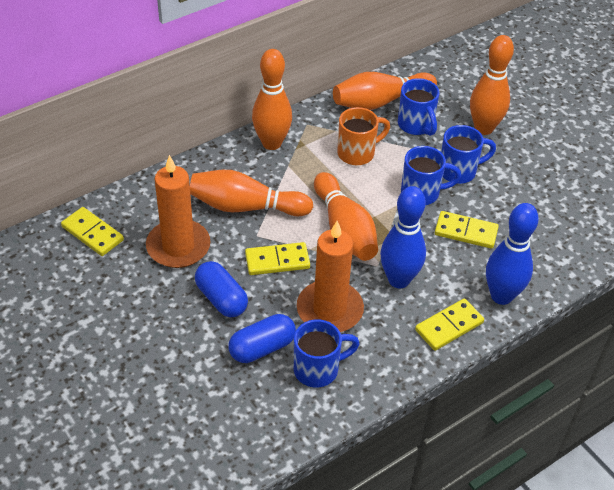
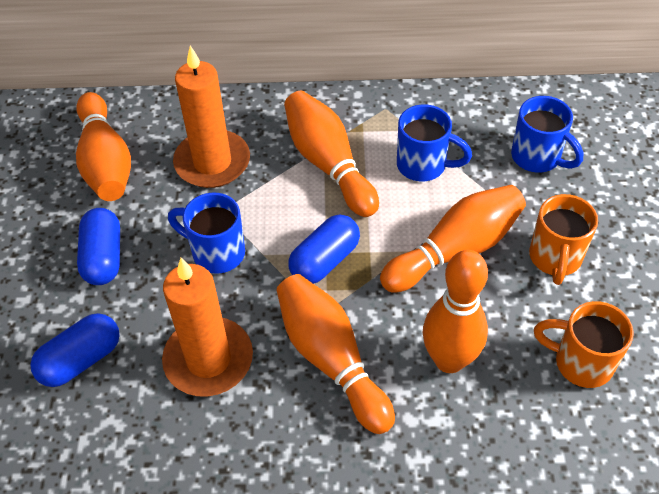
blue bowling pin: [380,186,426,288] [486,203,539,305] = 2 -> none = 0
blue capsule: [195,261,248,317] [228,314,296,363] = 2 -> [30,313,120,387] [77,208,120,285] [288,215,360,284] = 3
blue mug: [294,319,360,388] [398,78,440,136] [401,146,461,205] [441,125,496,184] = 4 -> [168,192,245,274] [397,104,472,181] [511,96,583,173] = 3
orange mug: [337,107,390,165] = 1 -> [529,194,598,285] [534,301,634,388] = 2
yellow domino: [61,207,124,256] [245,242,310,275] [415,298,484,351] [435,211,499,249] = 4 -> none = 0

